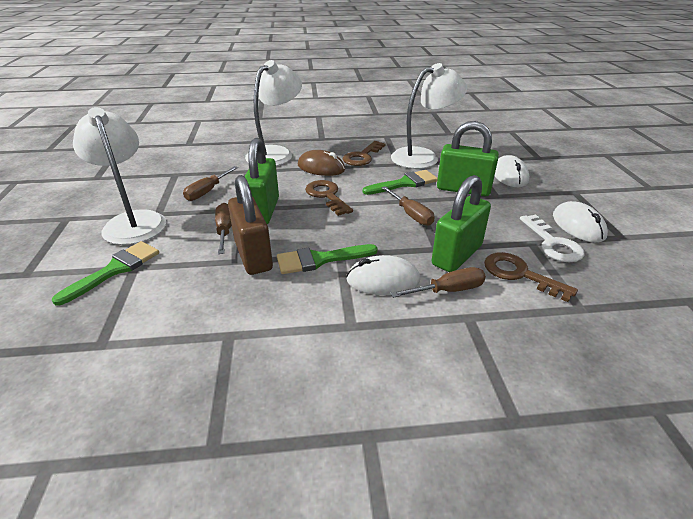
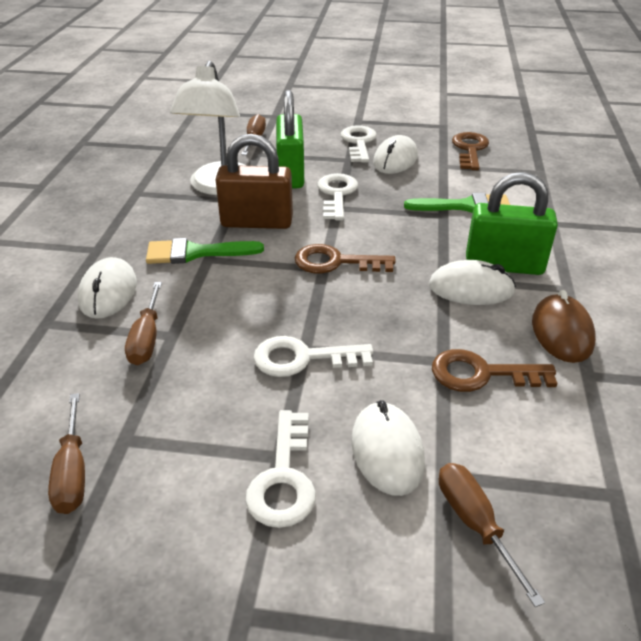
green brush: [52,241,159,306] [277,244,378,274] [363,170,438,195] = 3 -> [146,238,264,264] [404,193,510,213] = 2
green padlock: [245,138,279,224] [432,175,491,272] [437,121,499,196] = 3 -> [276,90,304,188] [466,172,558,275] = 2
white key: [520,215,585,262] = 1 -> [245,410,316,528] [253,336,373,377] [318,173,358,220] [341,125,377,163] = 4
white lamp: [73,107,166,245] [245,60,302,166] [391,63,468,169] = 3 -> [170,61,246,195] = 1
white mouse: [346,255,420,295] [495,155,529,187] [553,201,608,243] = 3 -> [78,257,137,319] [351,400,425,496] [373,135,418,174] [429,260,516,305] = 4

